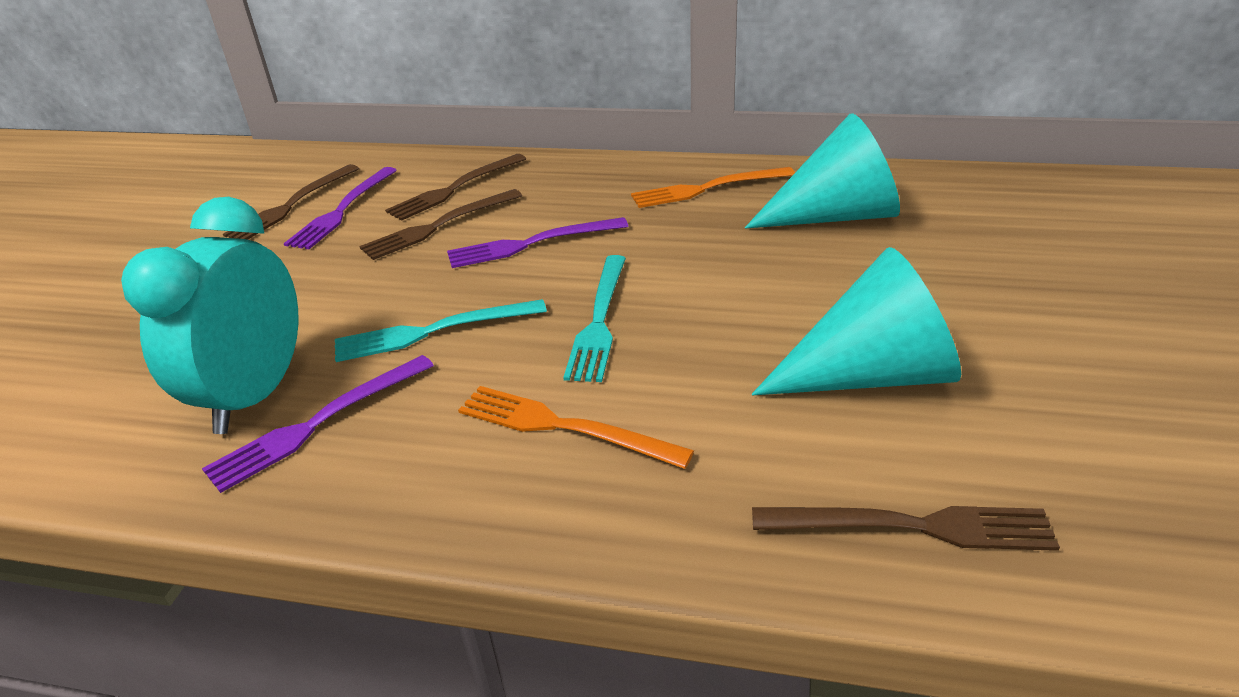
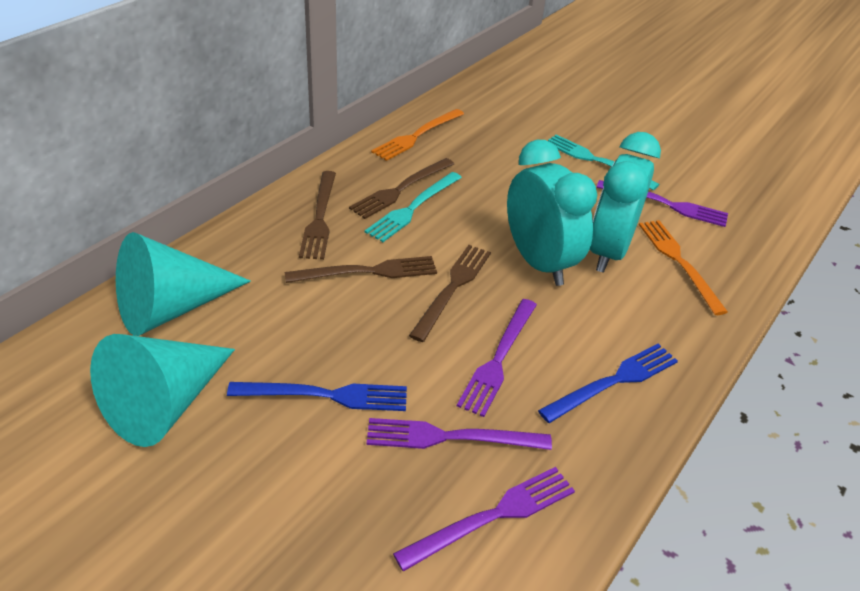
blue fork: none = 0 -> [227,382,407,411] [538,344,678,423] = 2
purple fork: [202,355,434,493] [284,167,397,249] [447,217,629,268] = 3 -> [367,418,552,450] [393,467,575,572] [457,299,537,417] [596,180,728,227] = 4
turquoise clock: [121,197,298,434] = 1 -> [507,140,597,286] [589,132,661,273] = 2

